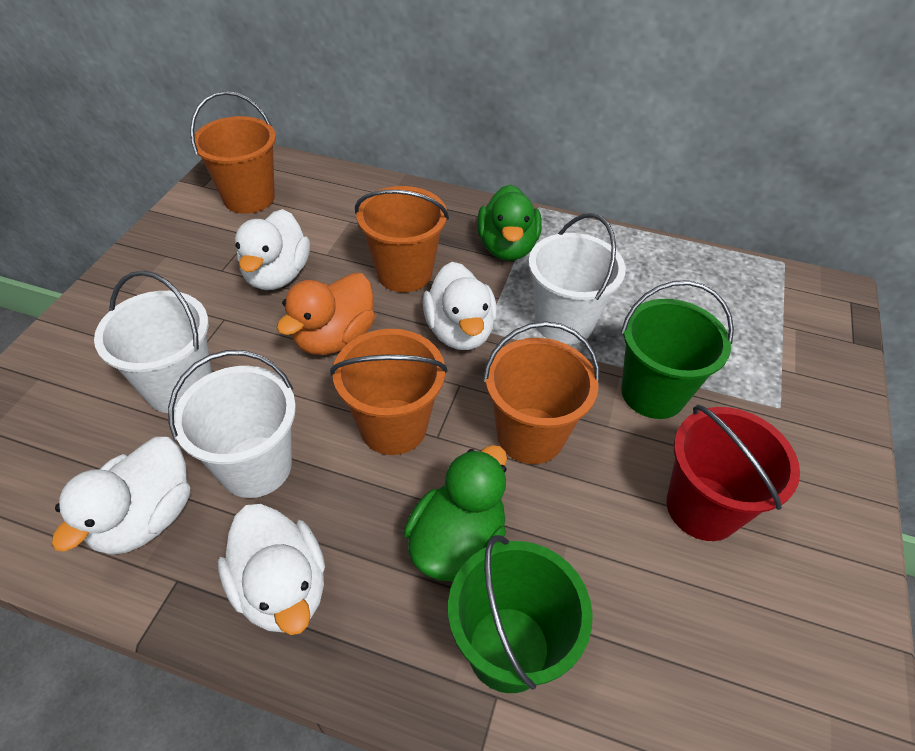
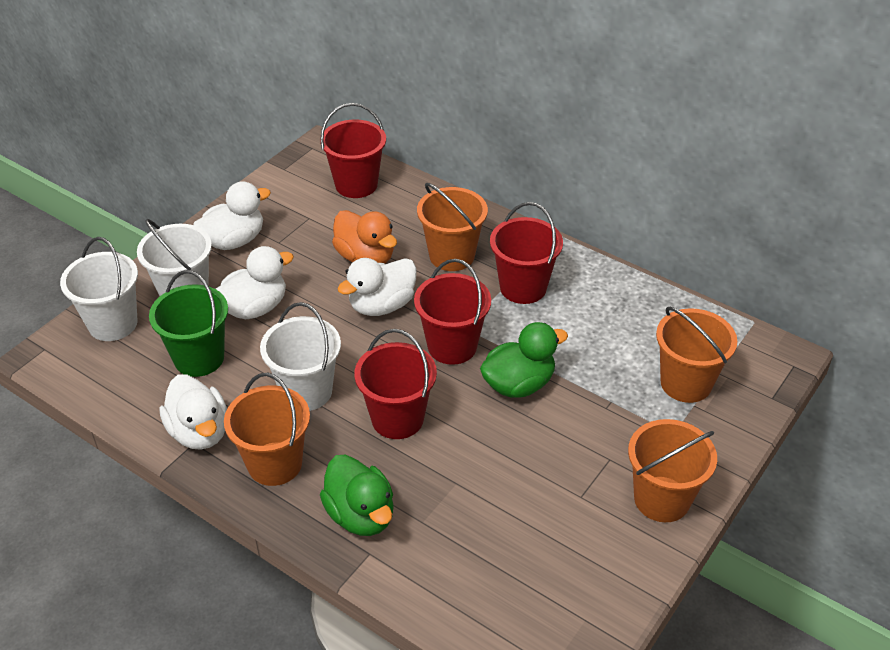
green bucket: [448,535,593,693] [621,280,734,419] = 2 -> [149,270,228,377] = 1
red bucket: [667,405,800,541] = 1 -> [320,103,386,198] [354,329,437,439] [414,259,491,365] [490,202,563,304] = 4

